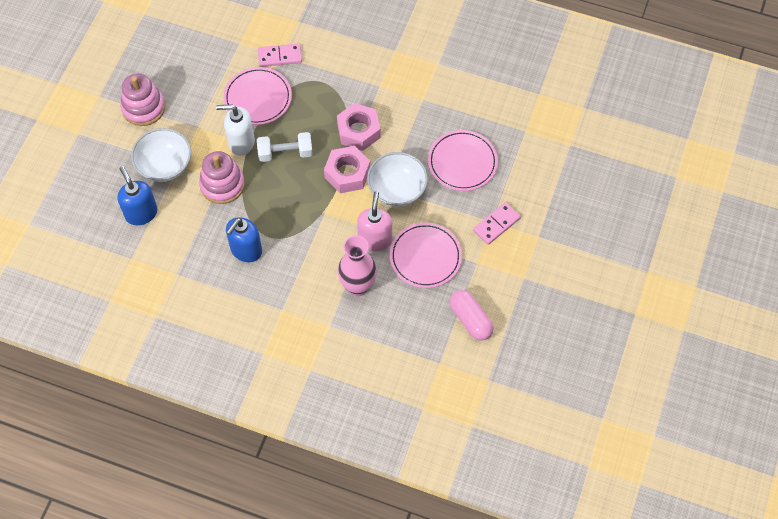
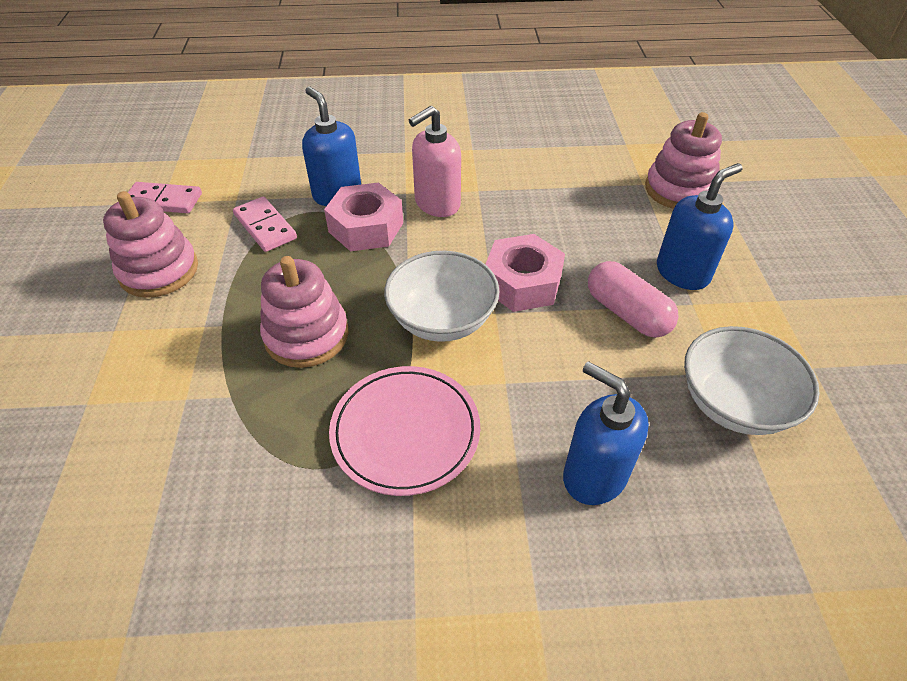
blue soap dispenser: [117,166,157,225] [226,217,262,262] = 2 -> [302,87,361,206] [563,361,649,505] [657,163,743,290] = 3
pink plate: [224,67,292,125] [390,222,462,288] [428,130,498,191] = 3 -> [329,366,480,496] = 1
pink stacking toy: [120,74,165,126] [199,151,245,204] = 2 -> [103,191,198,298] [260,256,349,368] [645,112,722,209] = 3
pink vase: [338,235,377,296] = 1 -> none = 0
white dumbbell: [257,132,313,162] = 1 -> none = 0
white soap dispenser: [216,105,255,156] = 1 -> none = 0

